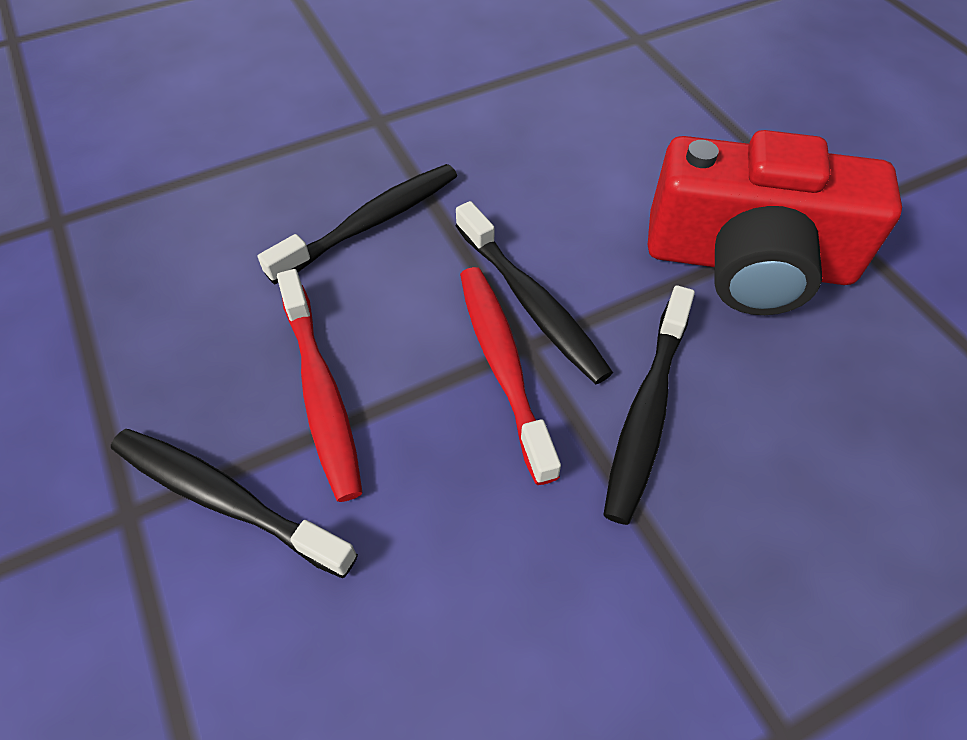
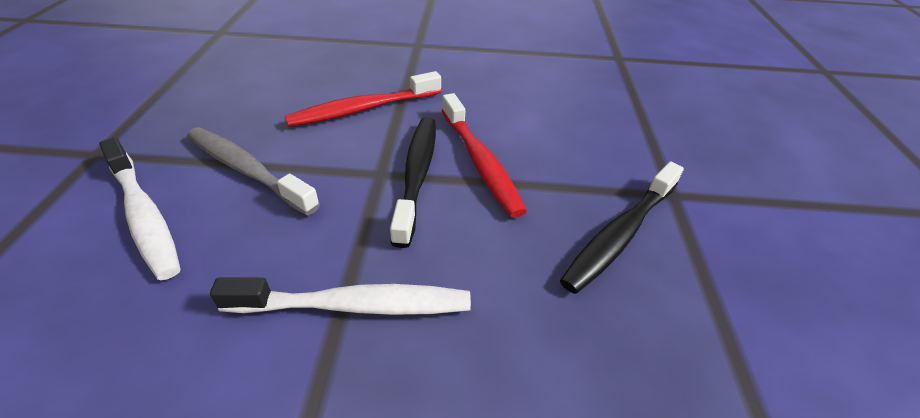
black toothbrush: [111,429,358,578] [258,164,457,285] [456,201,613,384] [603,285,695,525] = 4 -> [390,117,436,248] [560,161,684,294] = 2
grey toothbrush: none = 0 -> [187,127,320,216] = 1
red camera: [648,130,902,315] = 1 -> none = 0
white toothbrush: none = 0 -> [99,137,181,280] [210,278,471,315] = 2

